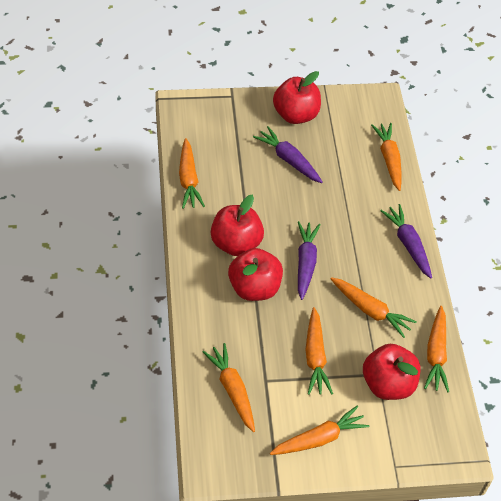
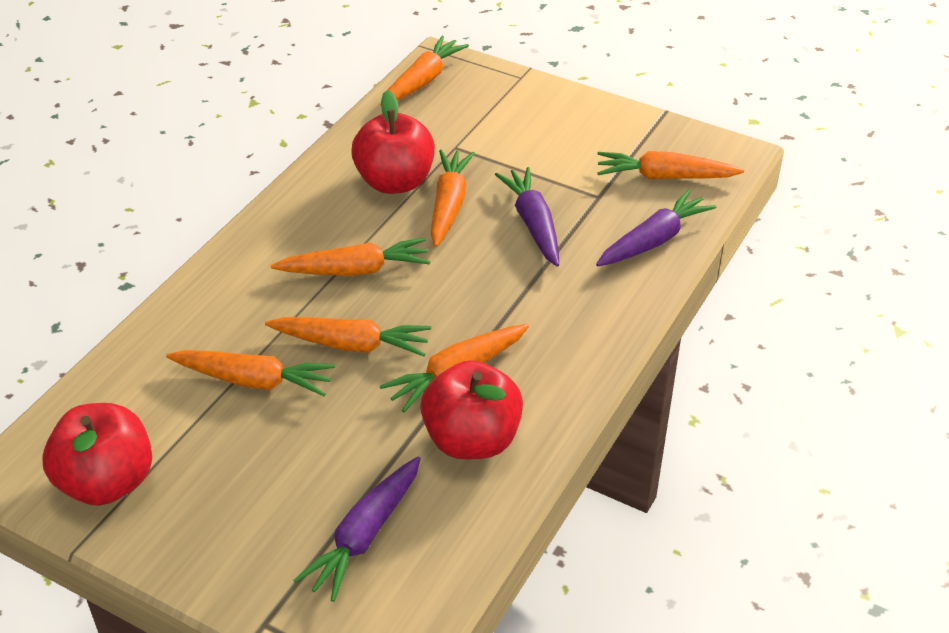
red apple: [211,195,264,256] [228,248,283,301] [273,71,321,124] [363,344,420,400] = 4 -> [43,403,152,506] [351,90,435,194] [420,360,523,459] = 3

